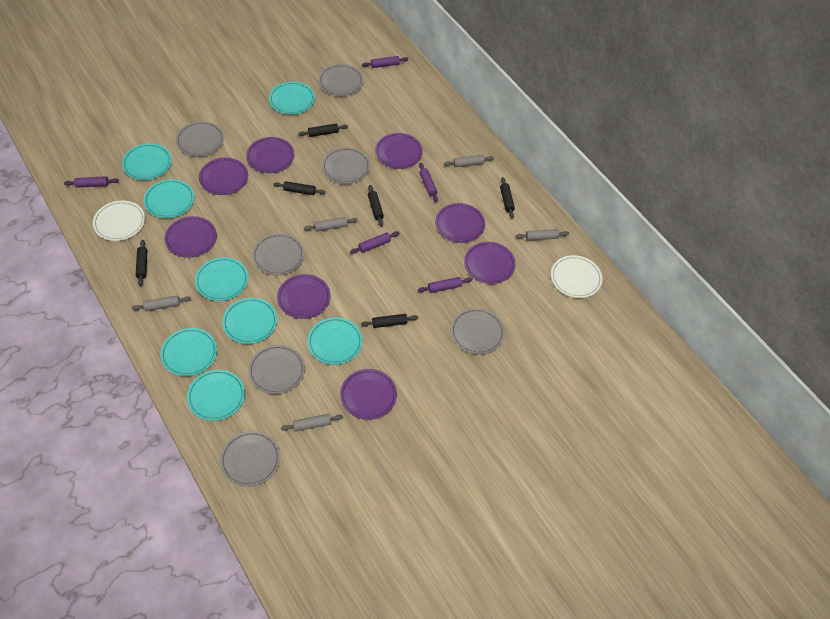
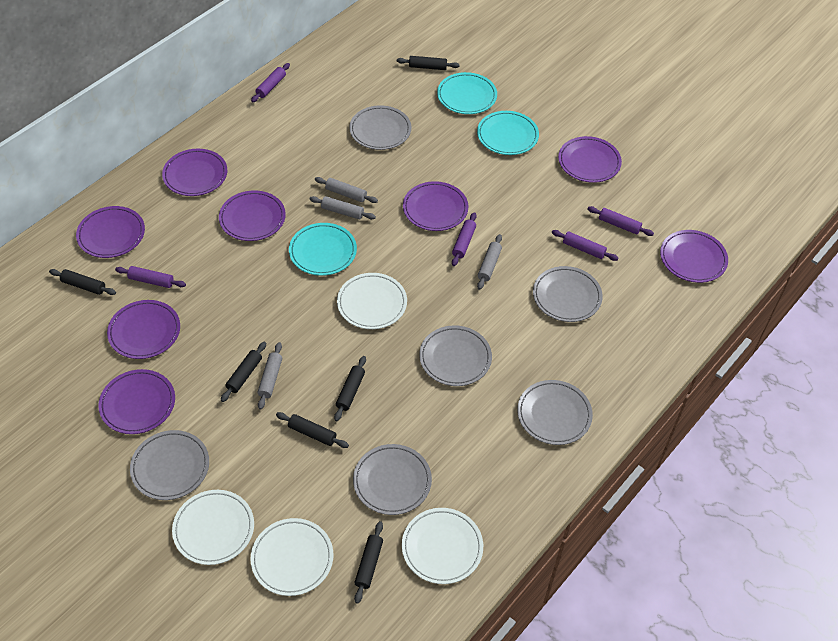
grey plate: [176,121,224,157] [220,431,280,487] [248,345,305,394] [252,233,304,275] [318,64,363,96] [322,147,370,184] [451,308,505,355] = 7 -> [130,430,209,500] [349,105,411,150] [353,444,432,515] [419,325,492,386] [517,380,593,445] [533,266,603,322] = 6
grey rolling pin: [132,296,191,311] [281,414,343,432] [304,217,358,232] [444,155,494,167] [516,229,569,241] = 5 -> [257,342,282,409] [309,196,376,220] [315,177,378,203] [477,234,502,290] = 4
turquoise plate: [122,143,172,180] [143,179,194,218] [160,328,217,376] [187,370,245,421] [195,257,248,301] [222,298,277,344] [269,82,315,115] [308,317,363,365] = 8 -> [289,223,357,276] [437,72,497,114] [477,111,539,155] = 3
white plate: [93,201,145,241] [551,255,603,298] = 2 -> [172,490,254,565] [251,518,333,596] [337,273,407,329] [402,508,483,584] = 4

